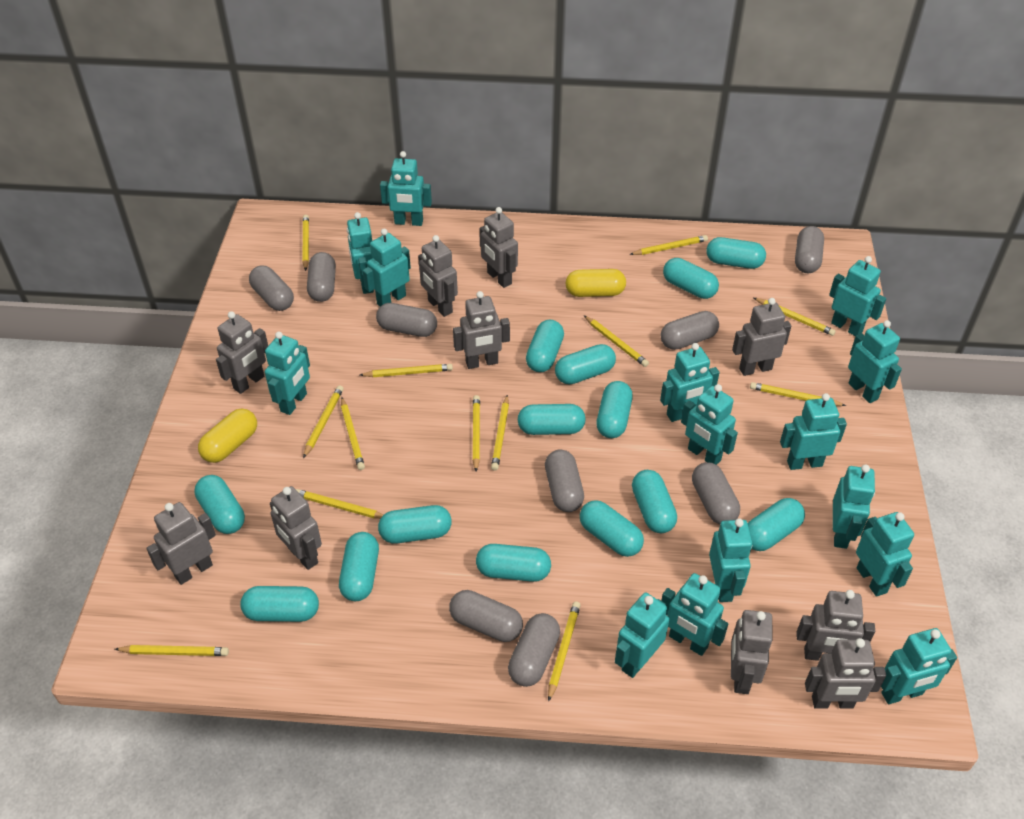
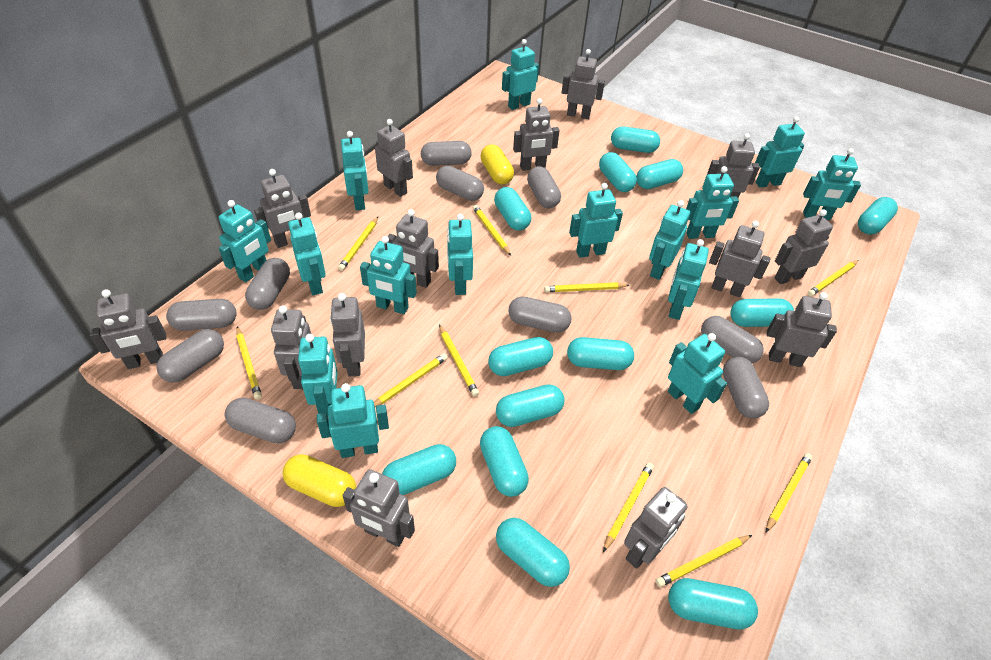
grey capsule: [249,265,294,311] [307,252,336,302] [376,303,437,337] [449,590,523,642] [508,613,560,687] [545,449,584,512] [661,311,719,350] [692,462,740,524] [795,226,824,273] = 9 -> [156,329,224,383] [166,299,236,331] [225,398,296,443] [245,258,290,310] [421,141,472,166] [436,166,484,201] [508,297,572,333] [527,166,561,208] [701,316,764,364] [723,357,769,419] = 10
grey robot: [146,502,216,585] [216,311,268,394] [270,486,322,570] [418,235,458,317] [453,291,510,369] [479,207,518,288] [731,610,773,694] [732,298,791,376] [796,590,875,661] [805,638,886,709] = 10 -> [89,289,166,369] [254,169,311,248] [271,305,311,389] [330,293,365,376] [342,469,415,547] [375,119,413,197] [387,209,439,288] [513,98,560,171] [562,49,605,119] [624,487,687,569] [707,133,760,198] [709,221,771,297] [767,292,837,367] [774,209,833,284] = 14
turquoise capsule: [194,475,245,534] [240,586,319,622] [339,532,379,601] [378,505,452,544] [476,544,551,582] [518,404,586,435] [526,320,564,372] [555,344,616,384] [580,500,644,557] [597,381,633,438] [632,470,677,533] [663,258,719,299] [706,237,766,269] [748,498,805,551] = 14 -> [382,444,456,495] [480,426,529,497] [488,337,553,376] [494,187,531,231] [496,384,564,427] [496,518,570,587] [567,337,634,370] [599,152,637,192] [611,126,660,153] [636,159,683,189] [668,578,758,629] [730,298,794,327] [858,197,898,234] = 13
yellow pencil: [115,645,229,656] [296,489,384,519] [303,215,309,271] [303,385,344,458] [341,397,365,470] [360,364,453,377] [473,395,480,472] [491,395,509,471] [548,601,581,702] [584,316,649,367] [629,235,708,255] [750,382,846,406] [754,298,836,336] = 13 -> [236,326,262,399] [338,217,378,271] [374,353,448,407] [439,325,479,397] [473,205,511,256] [544,282,629,292] [603,463,654,552] [655,535,752,587] [765,453,812,533] [807,260,859,296] = 10

